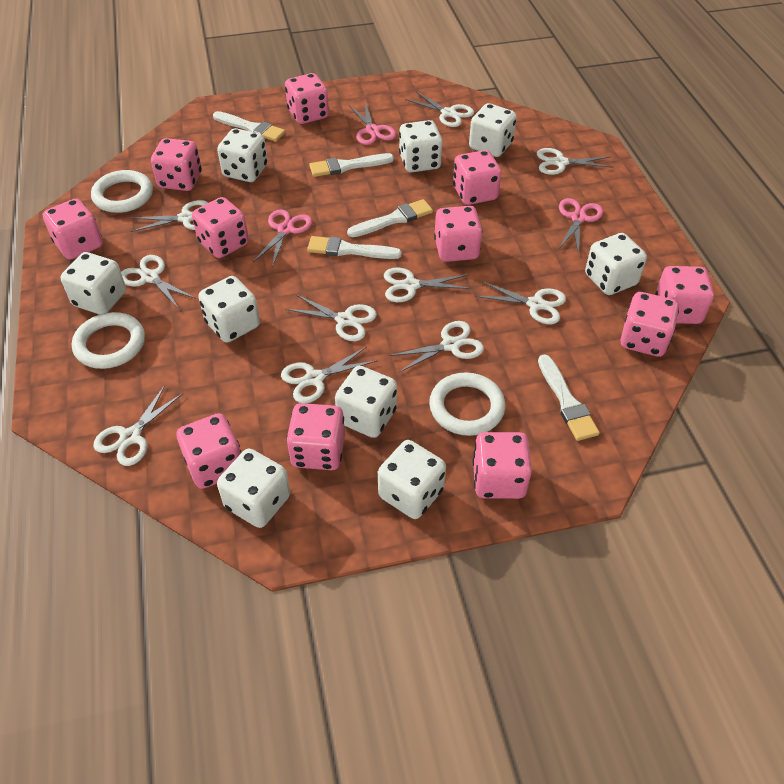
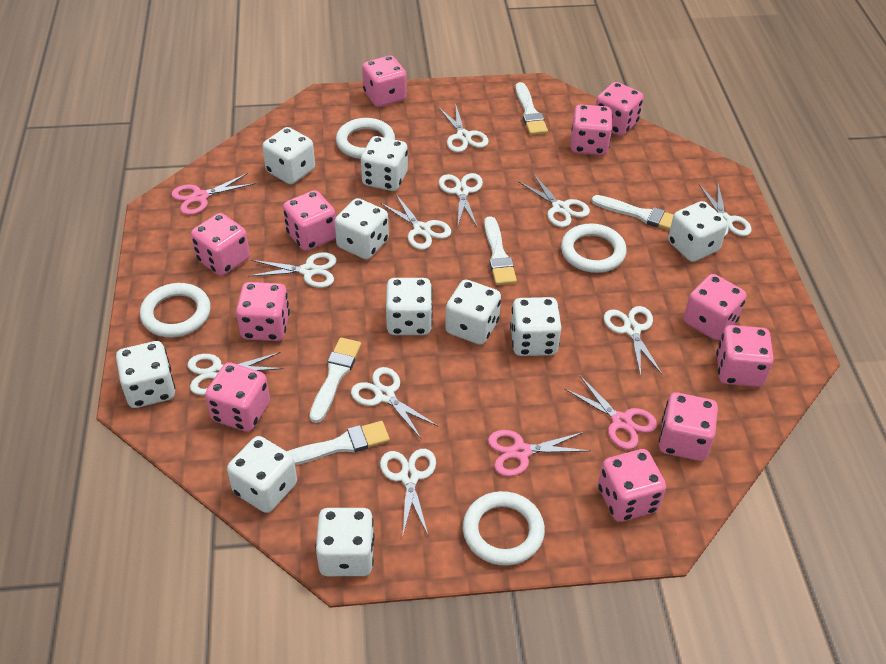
white dice: [61,252,126,315] [198,276,260,343] [217,128,268,182] [217,449,290,528] [335,366,397,438] [378,440,446,519] [399,120,442,172] [469,103,517,157] [585,233,647,295] = 9 -> [116,341,175,408] [227,436,297,513] [262,127,315,184] [315,508,375,576] [334,198,389,259] [361,136,408,191] [386,278,433,335] [445,280,501,345] [510,297,561,356] [668,201,727,262] = 10
white ring: [72,312,145,369] [91,170,153,213] [429,372,506,436] = 3 -> [140,283,211,337] [336,118,395,159] [463,491,545,566] [561,223,627,273] = 4

